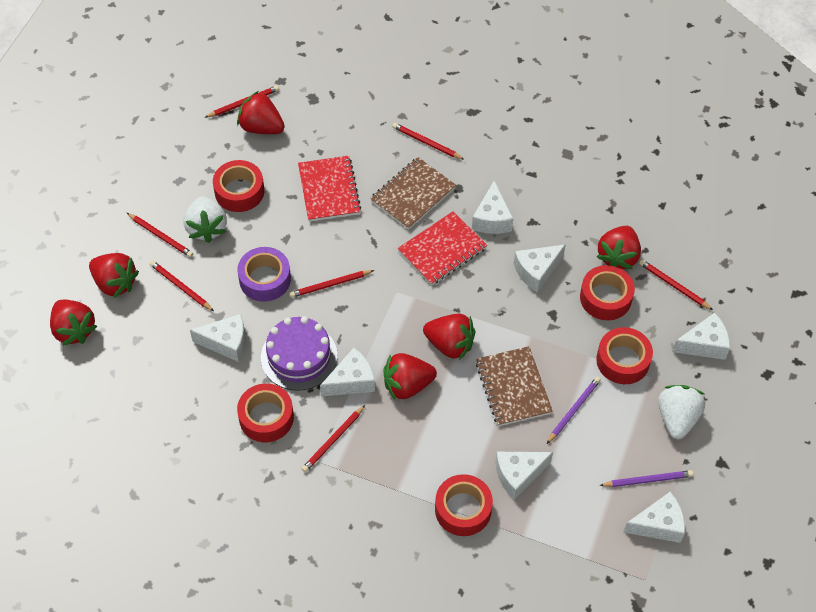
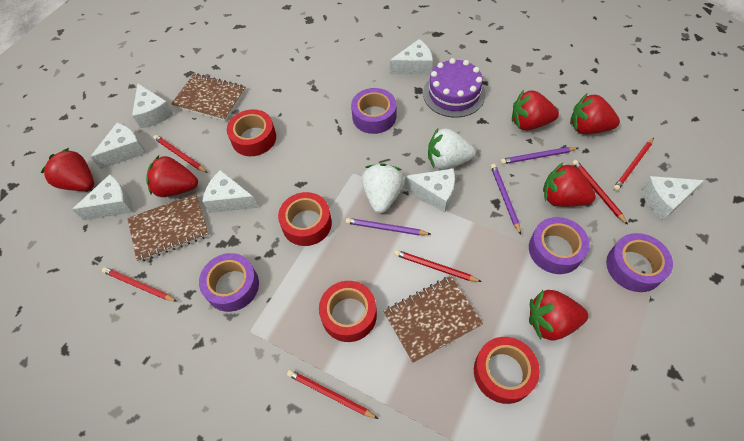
brown notebook: [370,157,456,230] [475,346,553,426] = 2 -> [127,193,209,262] [171,73,246,121] [383,276,483,363] = 3
purple pencil: [547,377,601,444] [599,470,694,487] = 2 -> [346,218,431,235] [491,164,521,235] [500,147,578,164] = 3
purple tape: [237,247,291,302] = 1 -> [199,253,259,312] [351,88,396,134] [529,217,590,274] [606,233,673,292] = 4
red notebook: [298,156,361,221] [398,211,487,285] = 2 -> none = 0
red pencil: [127,213,193,257] [150,261,214,311] [204,85,279,118] [290,270,374,298] [302,405,365,472] [392,123,465,160] [639,259,713,310] = 7 -> [102,267,178,302] [153,135,208,173] [287,370,378,419] [394,250,482,282] [572,160,628,225] [613,138,654,191] = 6
red tape: [213,160,264,212] [237,383,294,442] [435,474,493,536] [580,265,635,320] [596,327,653,384] = 5 -> [227,109,276,156] [278,192,332,246] [319,281,377,342] [474,337,540,404] = 4

